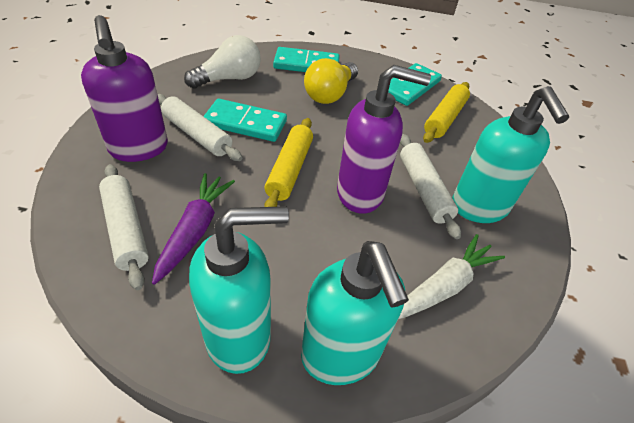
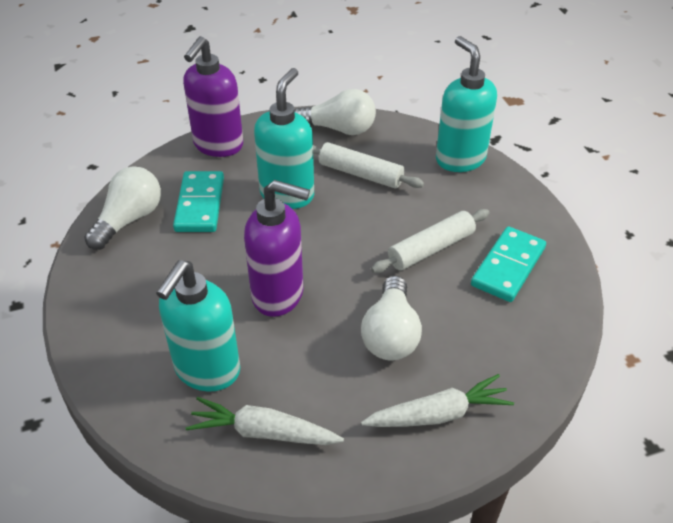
purple carrot: [152,173,235,285] = 1 -> none = 0
turquoise domino: [203,99,287,142] [273,47,340,72] [388,63,442,106] = 3 -> [173,171,224,232] [471,226,546,302] = 2
white carrot: [398,234,505,319] = 1 -> [186,397,344,445] [361,374,514,427] = 2
white light bulb: [184,35,261,89] = 1 -> [84,166,161,250] [294,89,376,135] [361,276,422,360] = 3
white rolling pin: [99,164,149,290] [157,94,242,161] [400,134,461,239] = 3 -> [313,142,424,188] [371,209,490,273] = 2
yellow light bulb: [304,58,358,104] = 1 -> none = 0
yellow rolling pin: [264,118,313,207] [423,82,470,143] = 2 -> none = 0

